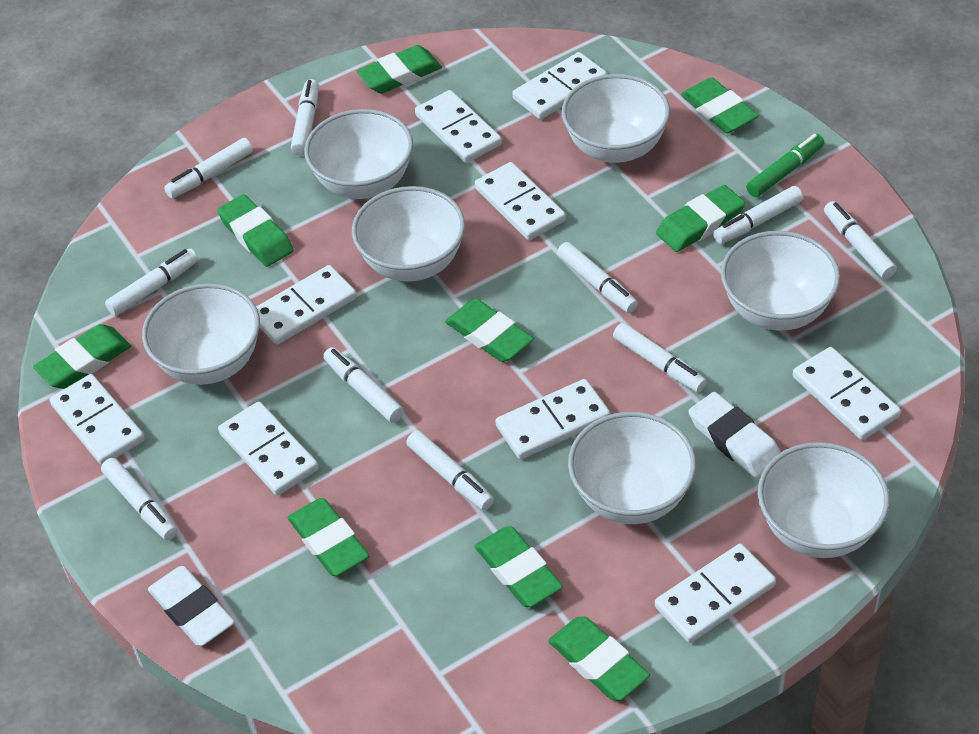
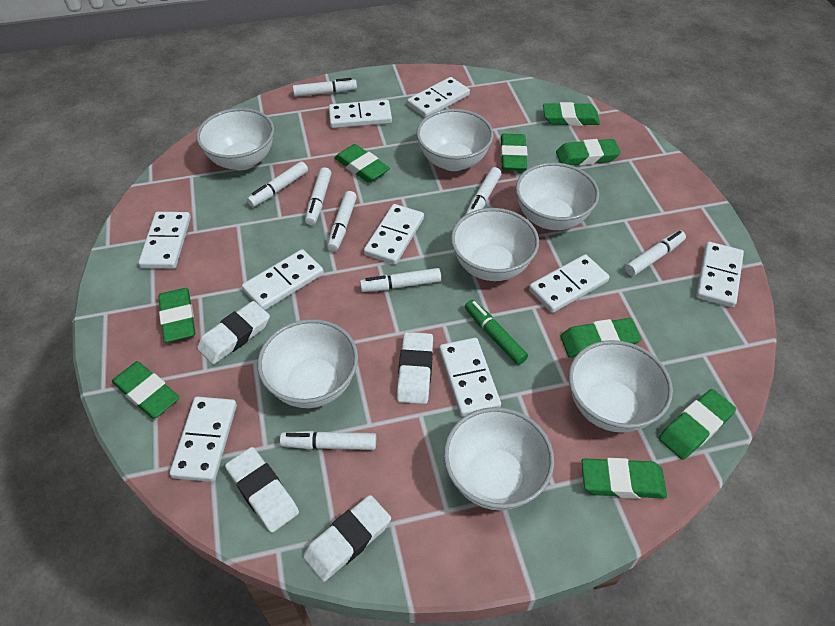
white eraser: [148,566,234,646] [688,392,780,478] = 2 -> [197,301,270,364] [225,447,299,533] [303,495,391,582] [397,332,433,404] = 4
white marker: [101,458,178,540] [105,249,198,316] [164,138,253,198] [291,79,319,155] [323,347,404,423] [406,430,494,510] [557,242,638,313] [613,323,707,393] [713,186,803,244] [824,201,897,279] = 10 -> [247,161,308,207] [280,431,376,450] [293,78,357,97] [305,167,331,225] [327,191,357,251] [360,268,441,292] [465,167,501,215] [625,230,686,276] = 8

